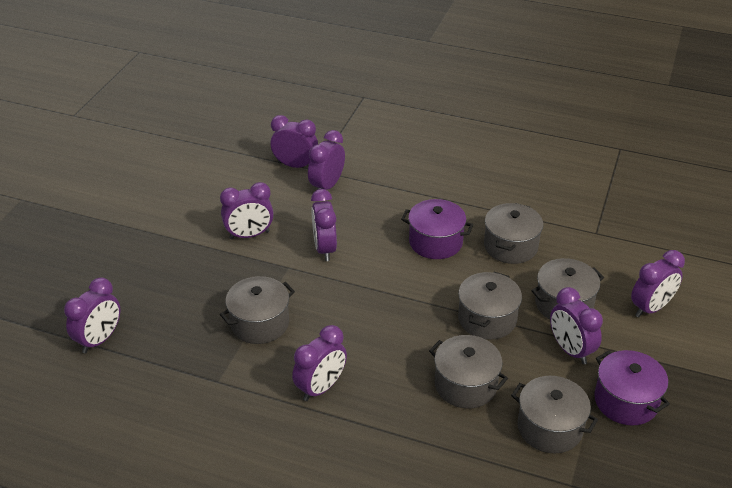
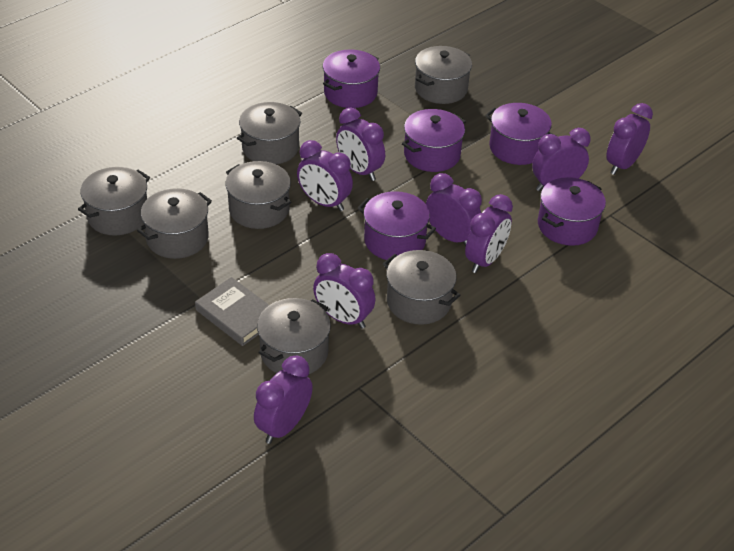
grey book: none = 0 -> [195,277,269,346] = 1
grey pot: [220,276,295,344] [429,335,508,408] [458,272,522,340] [484,203,543,264] [511,376,598,453] [531,258,604,320] = 6 -> [78,167,150,235] [137,188,212,259] [225,161,292,229] [237,102,302,164] [257,298,331,374] [383,250,461,325] [415,46,472,104] = 7
purple pot: [401,199,473,259] [594,350,670,426] = 2 -> [323,50,380,108] [358,191,436,260] [402,109,466,172] [485,103,555,165] [538,177,606,246] = 5

